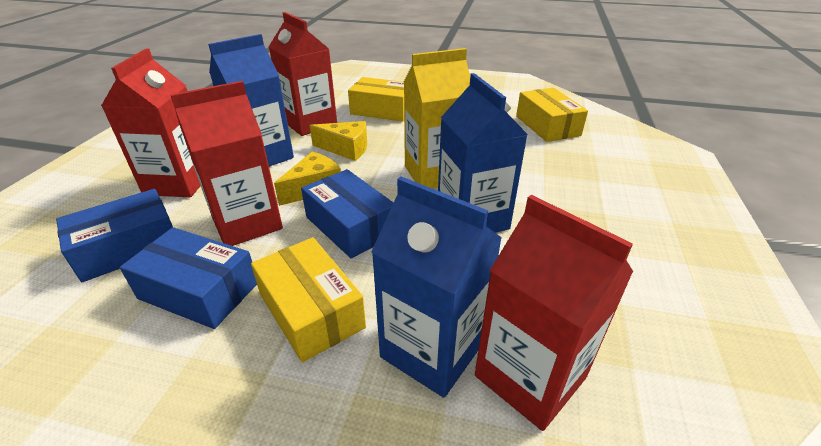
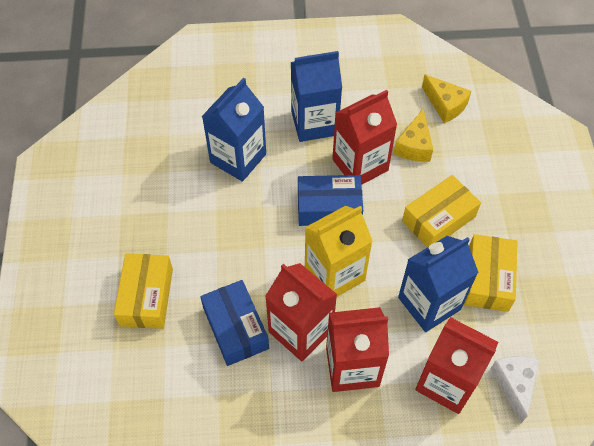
blue box: [56,189,173,282] [120,227,257,329] [301,169,394,259] = 3 -> [200,280,269,366] [298,175,363,226] = 2
white cheese: none = 0 -> [490,356,540,423] = 1

